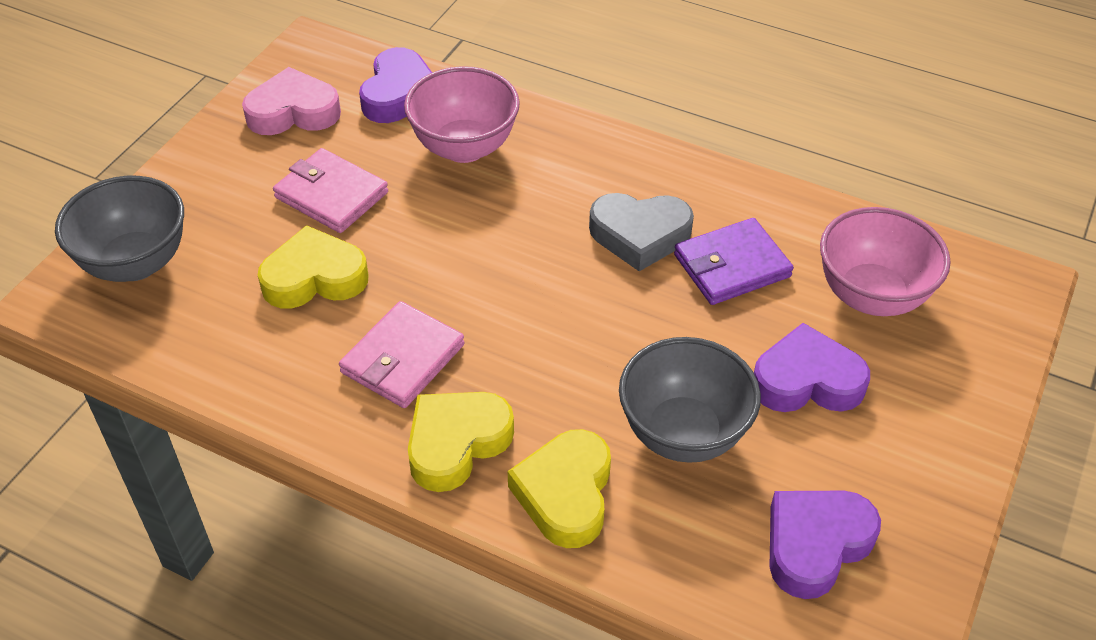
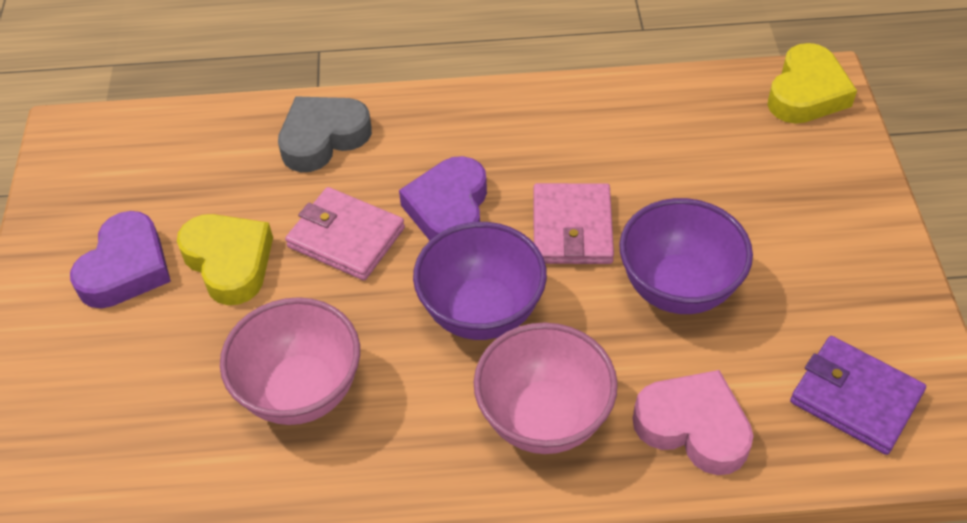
grey bowl: [55,176,184,282] [619,337,761,463] = 2 -> none = 0
purple bowl: none = 0 -> [413,222,547,340] [619,198,753,314] = 2
purple heart: [359,47,432,123] [754,323,870,412] [769,491,881,599] = 3 -> [70,211,171,308] [399,156,487,241] = 2
yellow heart: [258,225,369,308] [408,392,514,492] [508,429,611,548] = 3 -> [177,214,273,305] [767,43,857,124] = 2

